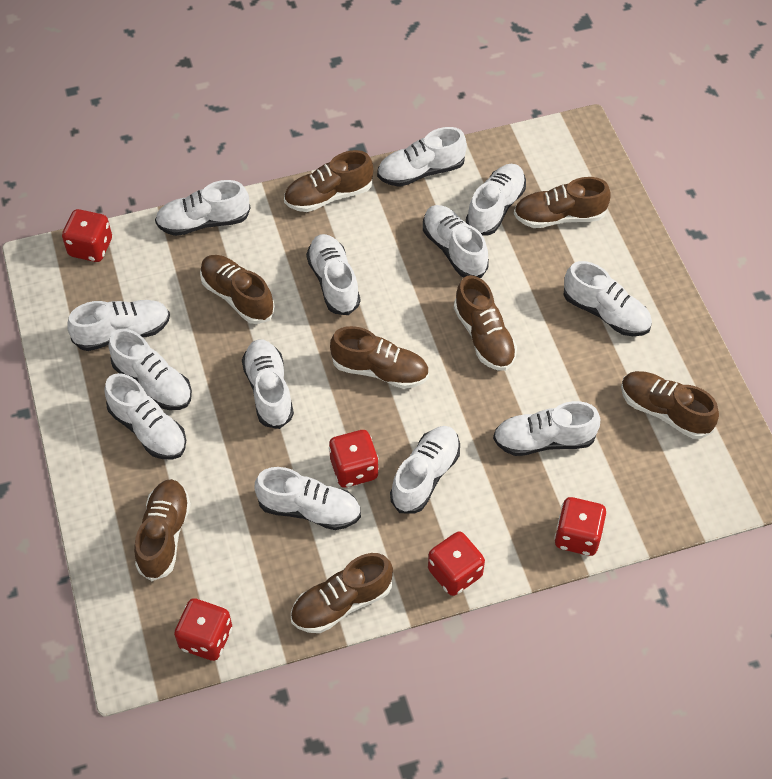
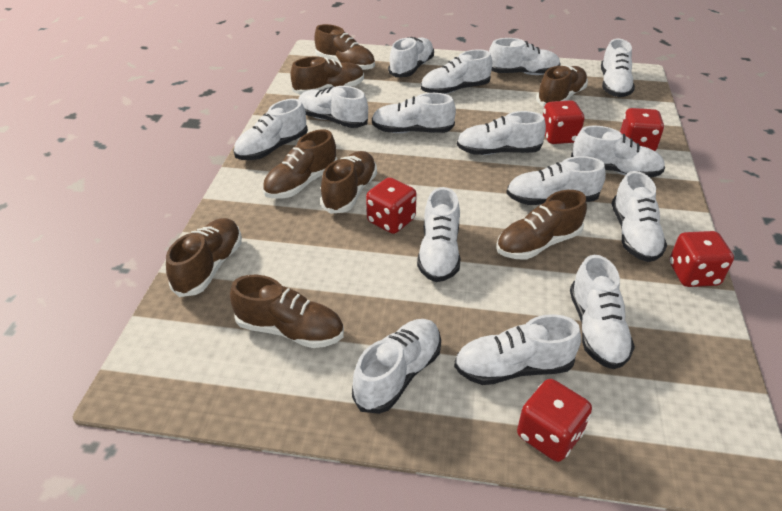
white shoe: [68,300,170,351] [104,373,186,459] [108,329,192,410] [155,180,250,236] [242,340,294,429] [255,467,361,530] [306,234,360,315] [377,127,467,187] [390,426,460,514] [423,205,489,278] [466,164,526,235] [493,401,600,456] [564,261,652,336] = 13 -> [233,99,308,160] [299,86,368,128] [352,319,441,414] [372,93,456,133] [388,37,434,77] [417,187,461,282] [421,49,492,94] [454,314,581,385] [456,111,546,155] [489,38,561,75] [506,156,606,205] [570,255,635,369] [571,126,665,178] [601,39,635,97] [612,171,667,262] = 15

